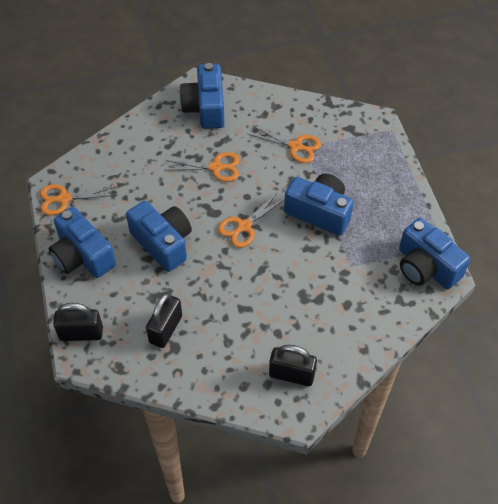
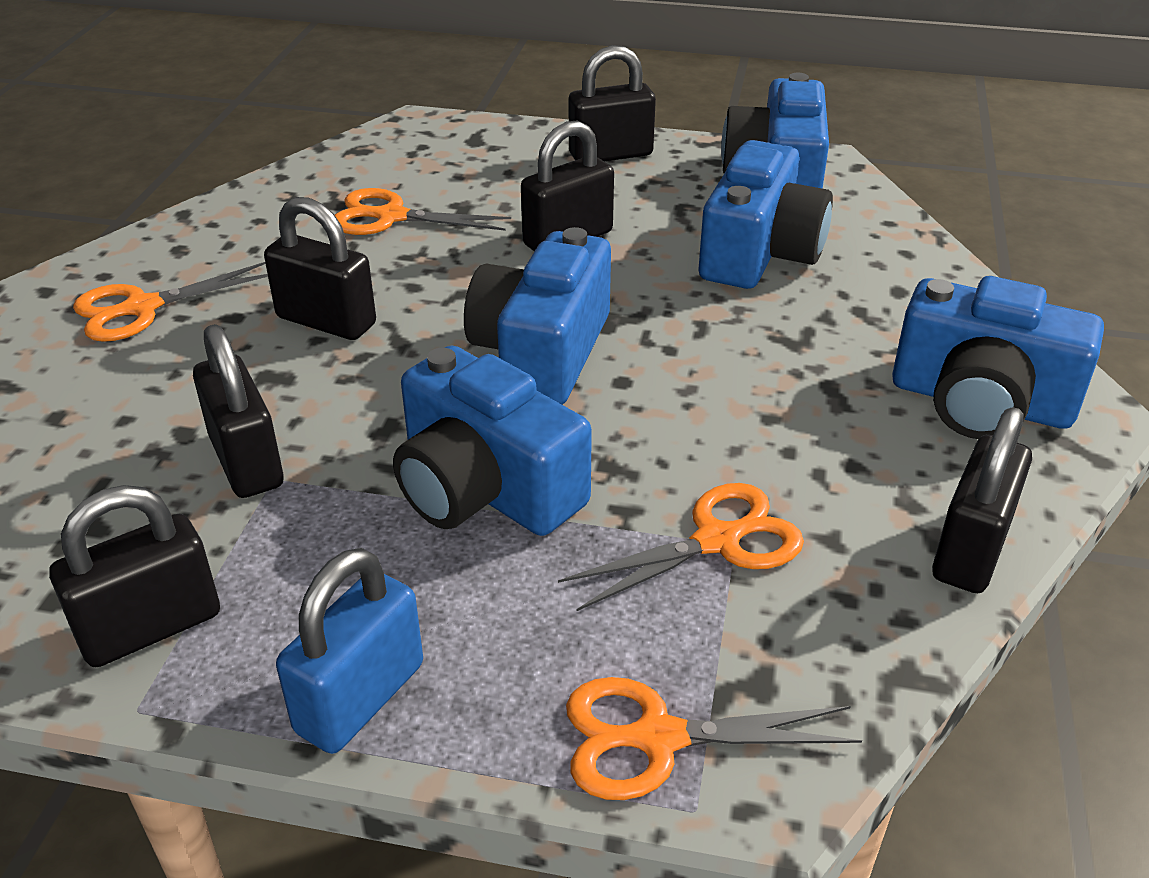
black padlock: [53,303,103,341] [146,293,182,348] [269,345,317,386] = 3 -> [49,485,220,667] [193,324,284,498] [264,197,376,340] [521,121,614,252] [569,45,656,162] [932,407,1032,593] = 6
blue padlock: none = 0 -> [276,548,423,754] = 1

